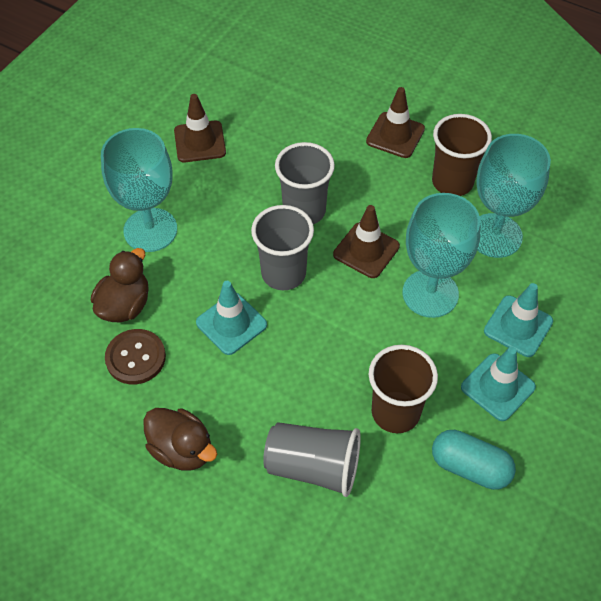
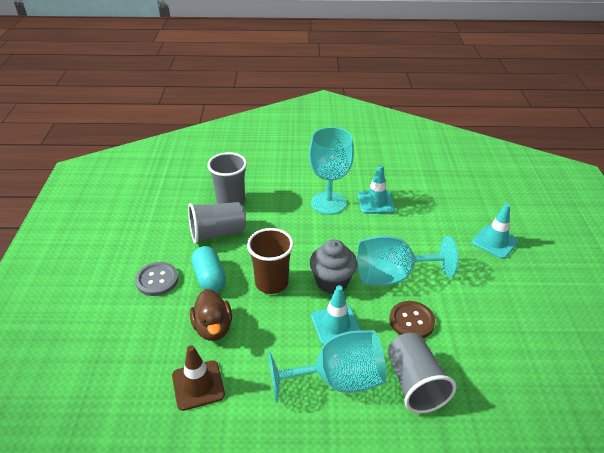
brown cup: [369,345,438,433] [432,114,492,196] = 2 -> [247,228,294,294] = 1
brown duck: [91,248,149,322] [143,408,217,471] = 2 -> [190,289,232,341] = 1
brown traffic cone: [174,94,226,162] [333,205,400,278] [366,87,425,158] = 3 -> [172,345,225,411] = 1
grey button: none = 0 -> [135,262,179,296] = 1
grey cupcake: none = 0 -> [309,239,357,294] = 1

